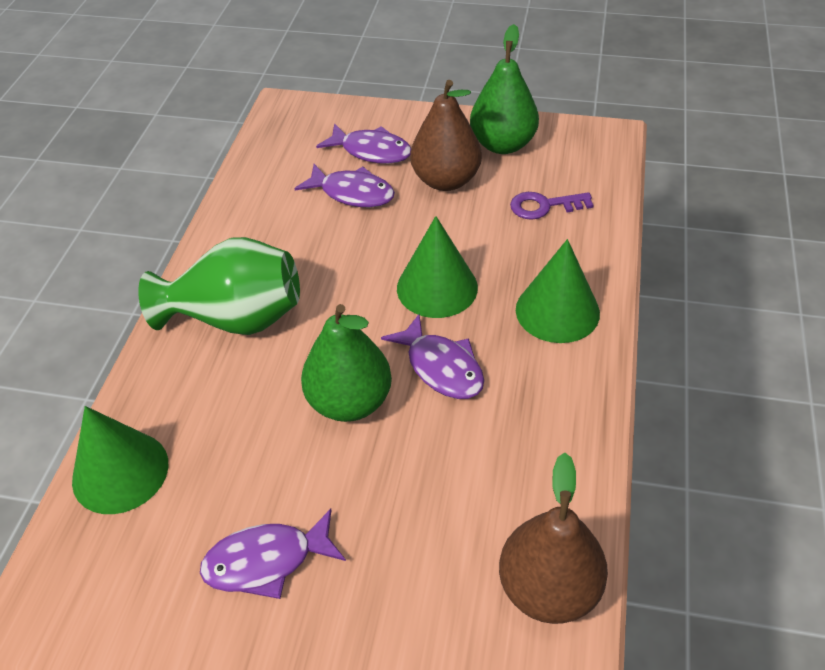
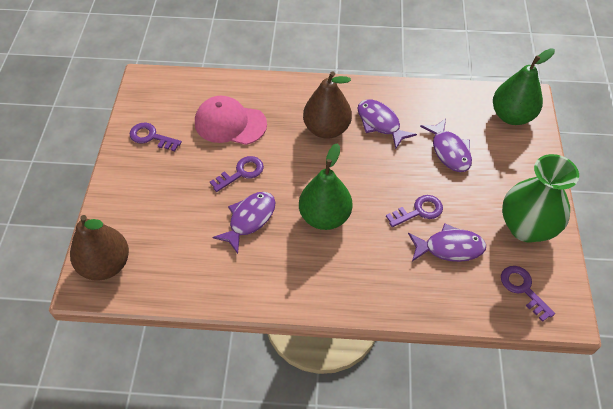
green cone: [72,406,168,514] [397,216,478,318] [516,239,600,343] = 3 -> none = 0
pink cap: none = 0 -> [195,96,267,145] = 1
purple key: [510,192,594,220] = 1 -> [130,123,182,152] [210,156,264,192] [386,195,443,227] [501,266,555,322] = 4

